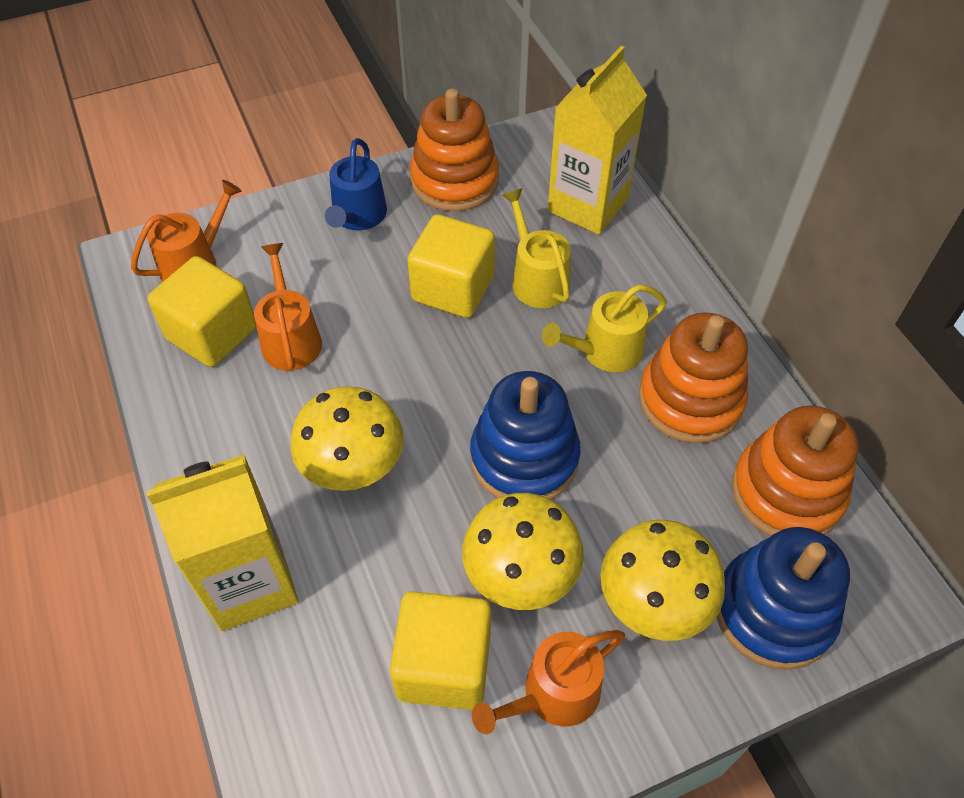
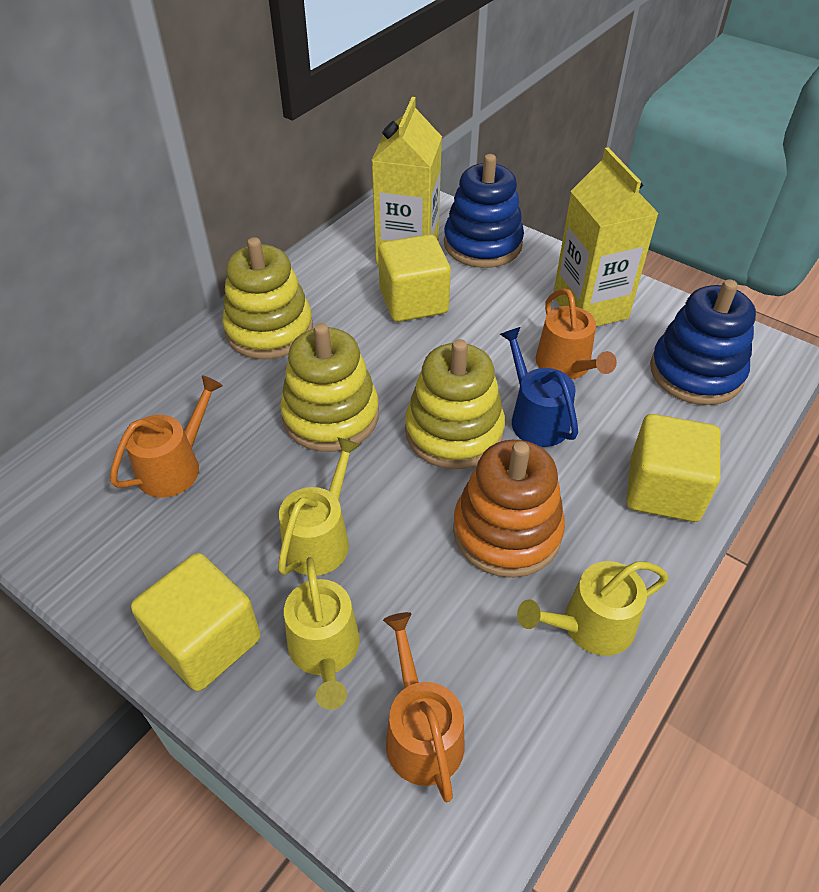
orange stacking toy: [410,89,499,211] [639,313,748,443] [732,406,859,536] = 3 -> [453,440,565,578] = 1
yellow mushroom: [291,386,404,491] [462,493,584,610] [600,520,725,641] = 3 -> none = 0
yellow stacking toy: none = 0 -> [222,237,313,359] [280,323,379,452] [405,339,505,469] = 3
yellow watering can: [502,188,571,308] [542,285,667,372] = 2 -> [278,437,360,576] [284,557,360,710] [517,561,669,656] = 3

